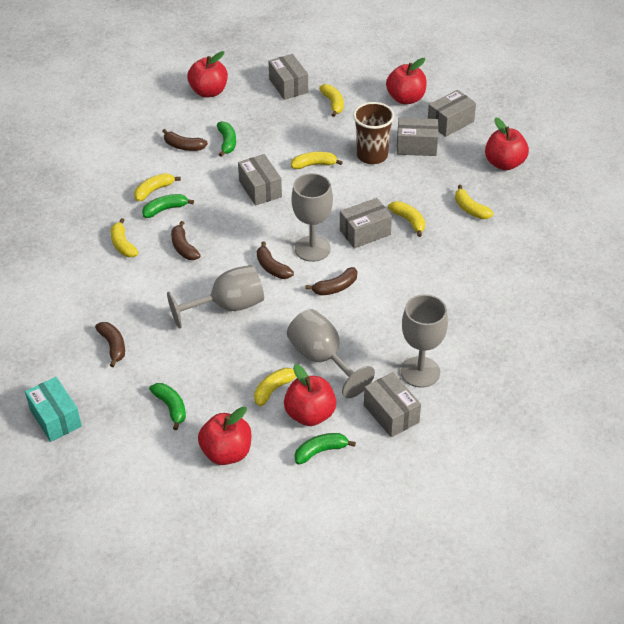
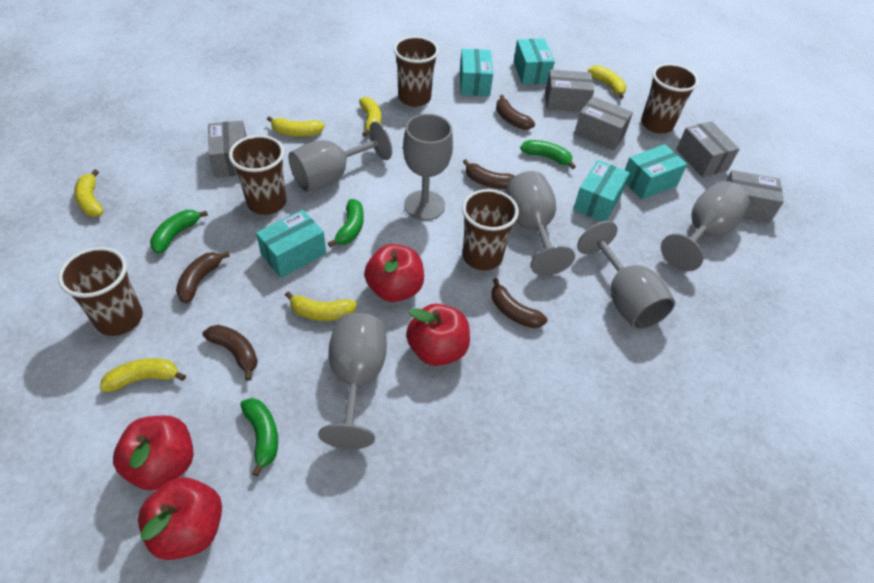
brown cup: [353,102,394,164] = 1 -> [58,247,143,336] [229,135,286,215] [393,36,439,107] [462,189,519,271] [641,63,699,134] = 5
grey box: [238,154,282,206] [268,54,308,100] [340,198,392,249] [364,372,421,437] [397,118,438,156] [428,90,476,137] = 6 -> [208,121,247,178] [545,69,594,112] [574,97,633,150] [676,121,739,177] [726,170,784,223] = 5
grey goblet: [167,265,264,329] [287,309,375,398] [291,173,333,262] [401,294,448,388] = 4 -> [288,121,392,192] [318,313,387,449] [403,114,453,221] [506,171,575,276] [577,221,675,330] [661,181,750,271] = 6
red apple: [187,51,228,98] [198,407,251,465] [284,364,336,426] [386,58,427,104] [485,118,529,171] = 5 -> [113,415,193,490] [138,477,222,560] [364,244,424,302] [406,304,470,366] = 4
turquoise box: [25,377,82,442] = 1 -> [256,210,326,278] [460,49,493,96] [514,39,555,85] [573,160,630,222] [625,144,687,200] = 5
yellow banana: [111,218,139,257] [134,173,181,201] [254,368,296,406] [291,152,343,169] [319,84,344,117] [388,201,425,237] [455,185,494,219] = 7 -> [74,169,103,217] [100,358,186,392] [267,116,325,137] [285,292,357,321] [359,97,381,136] [588,65,626,98] = 6

